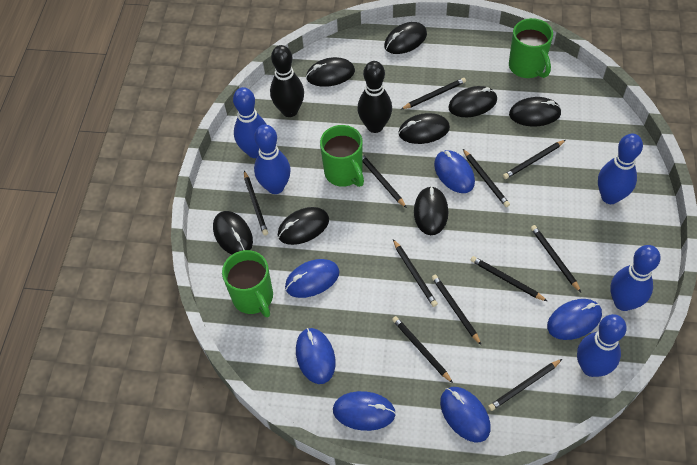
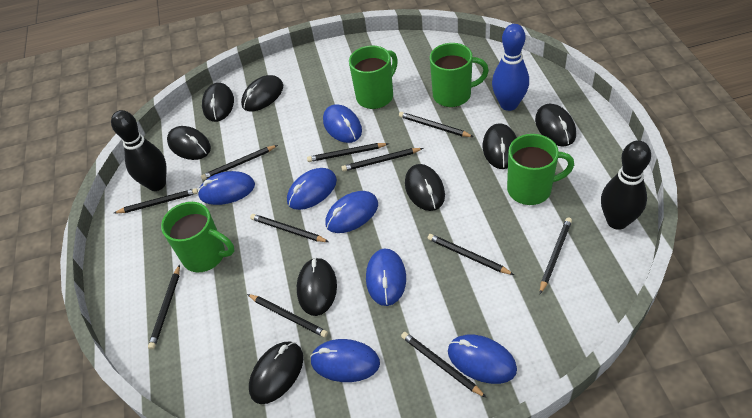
blue bowling pin: [233,87,267,158] [254,125,291,194] [577,314,627,377] [598,134,643,204] [610,245,661,311] = 5 -> [492,24,529,111] = 1
blue mouse: [285,259,339,298] [296,328,336,384] [333,391,396,431] [434,150,475,193] [440,387,491,442] [547,299,602,340] = 6 -> [198,171,255,205] [287,168,337,210] [310,339,380,382] [323,104,362,143] [326,191,378,233] [366,248,406,306] [448,335,517,384] = 7
green mug: [222,250,273,317] [320,125,364,187] [509,18,553,78] = 3 -> [161,202,235,273] [349,46,398,109] [430,43,489,107] [507,134,574,205] = 4

